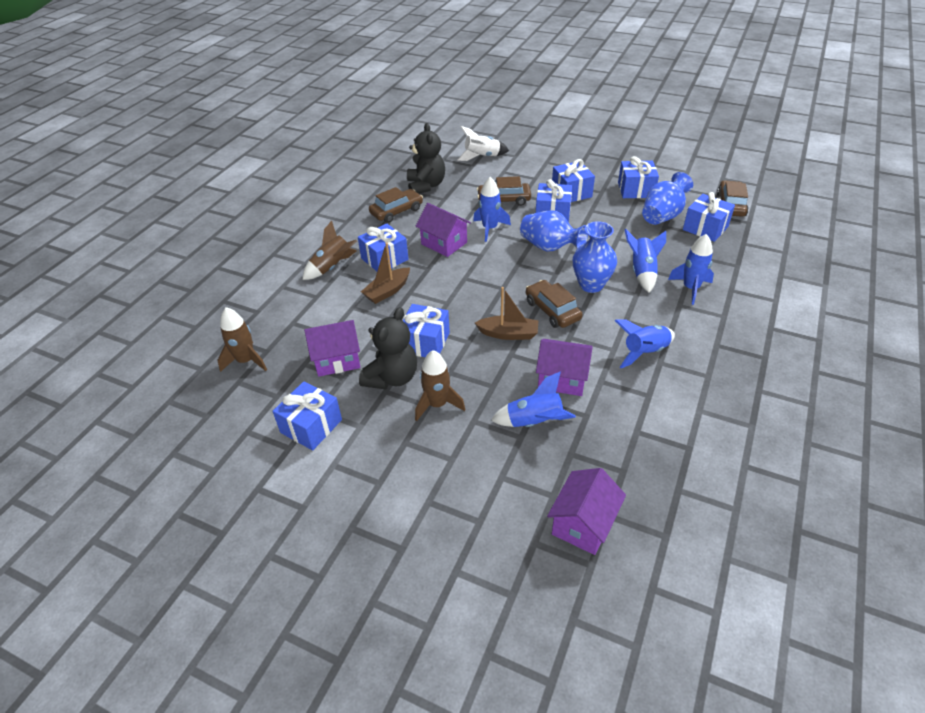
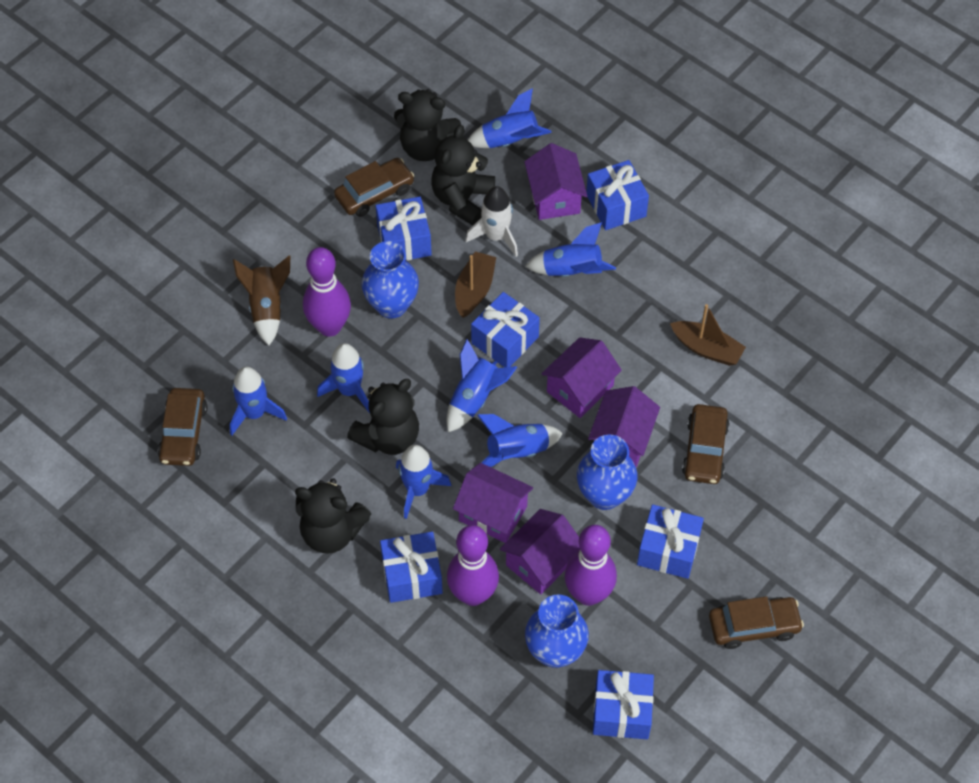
black teddy bear: [359,307,417,390] [407,123,445,194] = 2 -> [295,478,371,554] [347,379,419,455] [394,89,461,161] [431,125,495,226] = 4
blue gift: [272,381,342,450] [358,223,409,271] [403,304,450,357] [536,179,572,222] [552,159,595,202] [618,156,659,198] [683,192,735,242] = 7 -> [376,197,432,261] [380,532,443,603] [471,292,540,367] [586,160,649,230] [593,670,654,739] [637,504,704,579] = 6
blue rocket: [473,177,511,242] [491,372,576,427] [615,320,675,368] [625,229,666,293] [668,234,714,305] = 5 -> [230,367,287,435] [317,343,370,413] [396,445,451,519] [447,339,517,432] [468,88,552,148] [477,414,563,467] [526,222,616,277] = 7
brown rocket: [217,307,267,372] [303,220,357,280] [415,350,466,421] = 3 -> [233,255,290,345] = 1
purple bowling pin: none = 0 -> [303,247,351,337] [447,525,499,606] [565,525,617,606] = 3
purple house: [304,320,361,377] [416,203,471,257] [536,339,593,396] [547,468,626,555] = 4 -> [453,463,533,543] [500,509,580,594] [524,143,587,220] [541,338,622,418] [588,386,660,467] = 5

